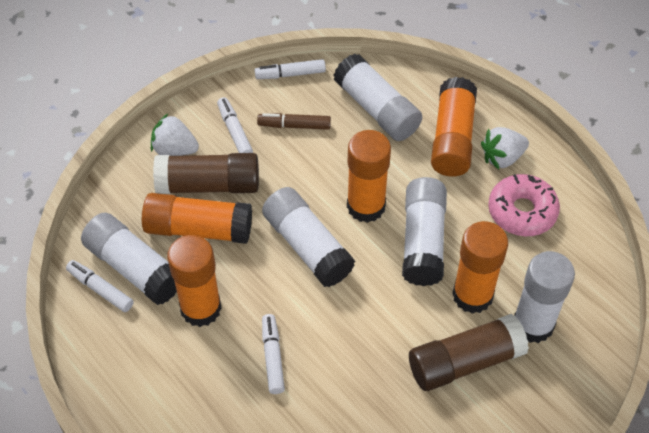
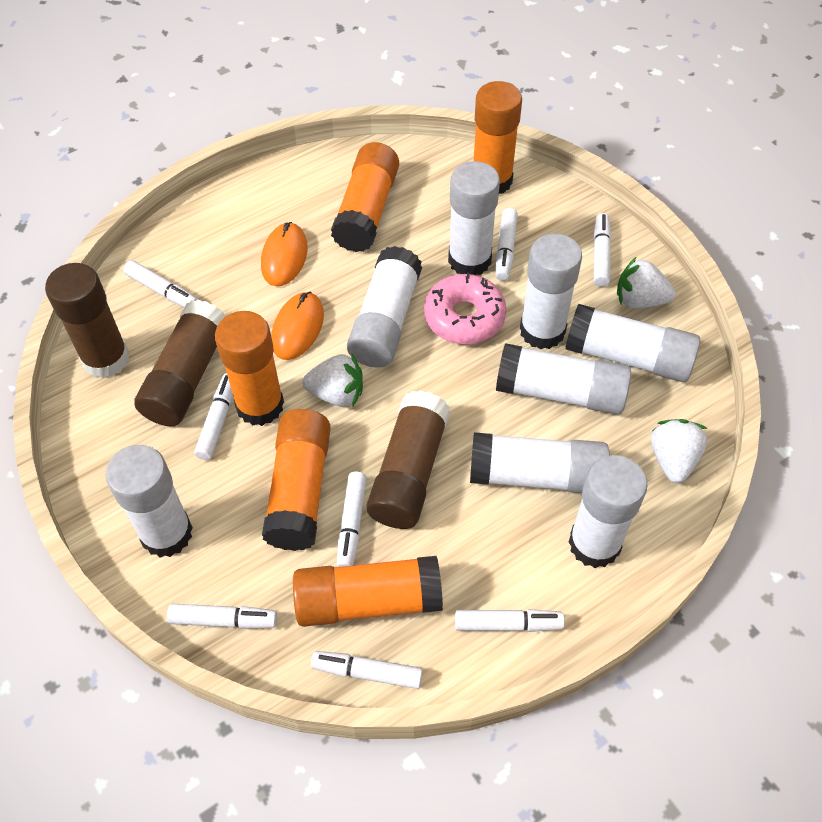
brown glue stick: [153,153,259,194] [409,314,529,391] = 2 -> [45,263,130,378] [134,300,226,426] [366,390,450,529] = 3
brown marker: [257,113,331,130] = 1 -> none = 0
orange mouse: none = 0 -> [261,222,308,286] [271,292,324,360] = 2
white glue stick: [81,213,177,305] [262,187,355,287] [334,54,422,141] [402,177,447,286] [514,251,575,343] = 5 -> [105,445,193,558] [347,246,422,368] [448,161,500,275] [470,432,610,493] [496,343,631,415] [520,234,582,349] [565,304,700,382] [569,455,648,568] = 8
white marker: [66,260,134,312] [217,97,253,153] [255,59,326,79] [262,314,285,394] = 4 -> [123,260,198,307] [167,604,277,629] [194,373,233,460] [311,651,423,689] [337,472,367,567] [455,609,565,632] [495,208,518,281] [593,213,611,287] = 8
white strawberry: [151,114,199,156] [481,127,529,169] = 2 -> [302,354,363,407] [617,256,676,309] [651,419,708,483] = 3

